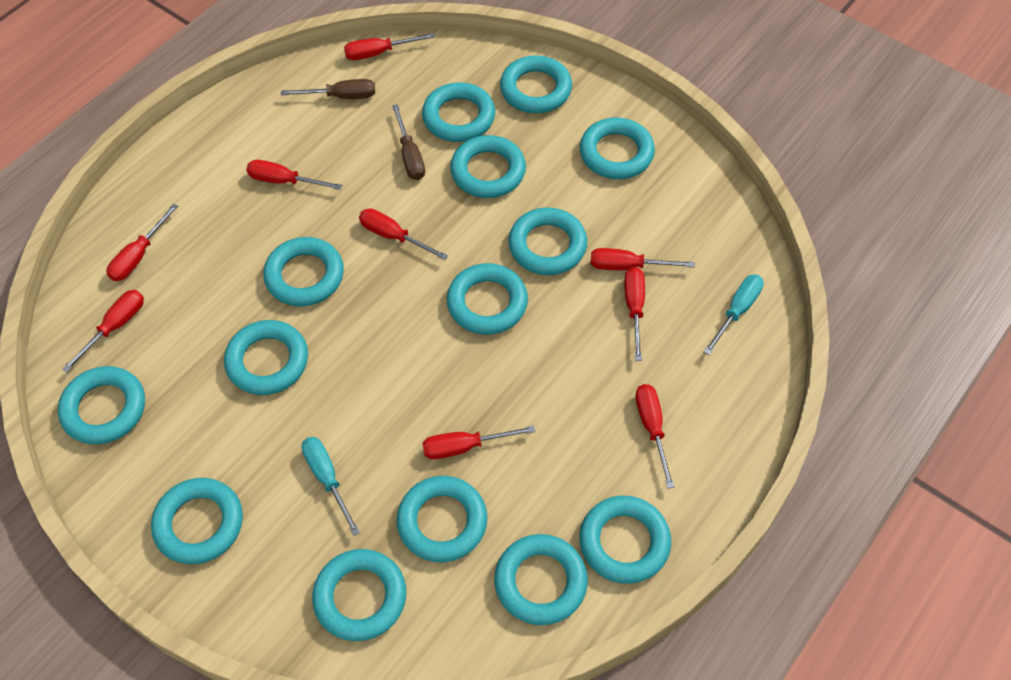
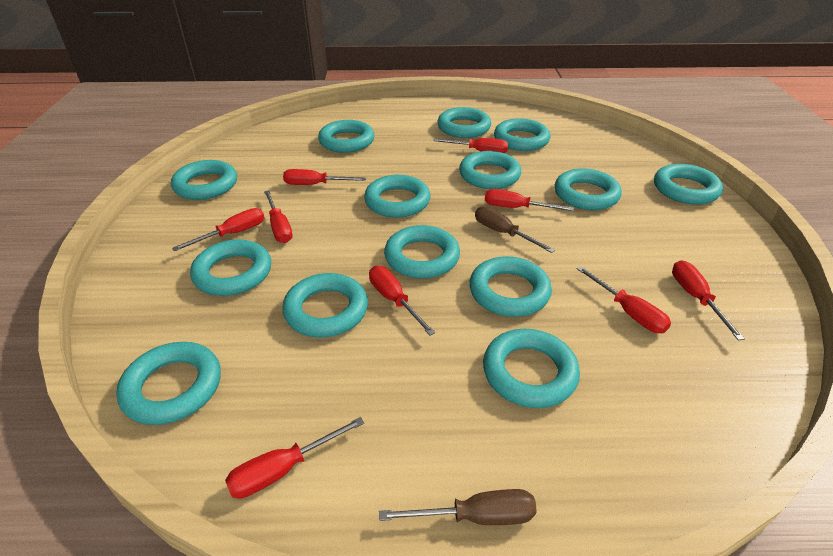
turquoise screwdriver: [302,437,360,536] [704,274,764,355] = 2 -> none = 0

